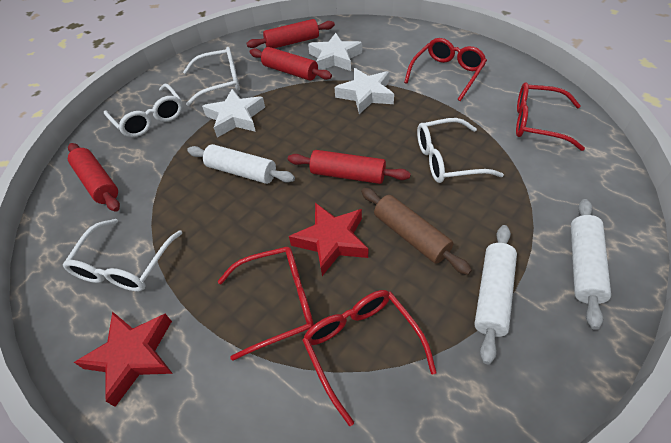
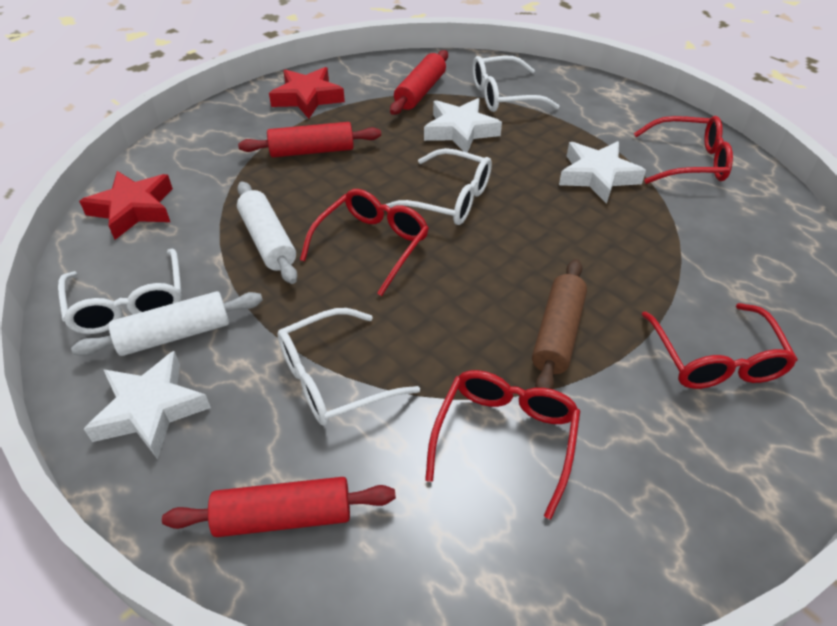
red rolling pin: [68,143,120,212] [246,19,335,48] [250,47,332,81] [288,150,411,184] = 4 -> [162,477,396,537] [238,122,381,158] [390,50,448,115] = 3
white rolling pin: [187,144,295,184] [474,225,517,364] [571,199,611,330] = 3 -> [71,291,263,356] [237,181,297,284] = 2

